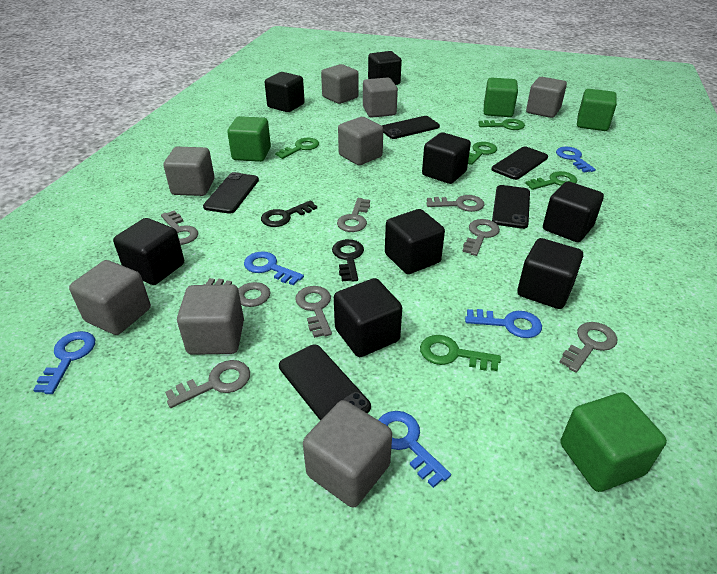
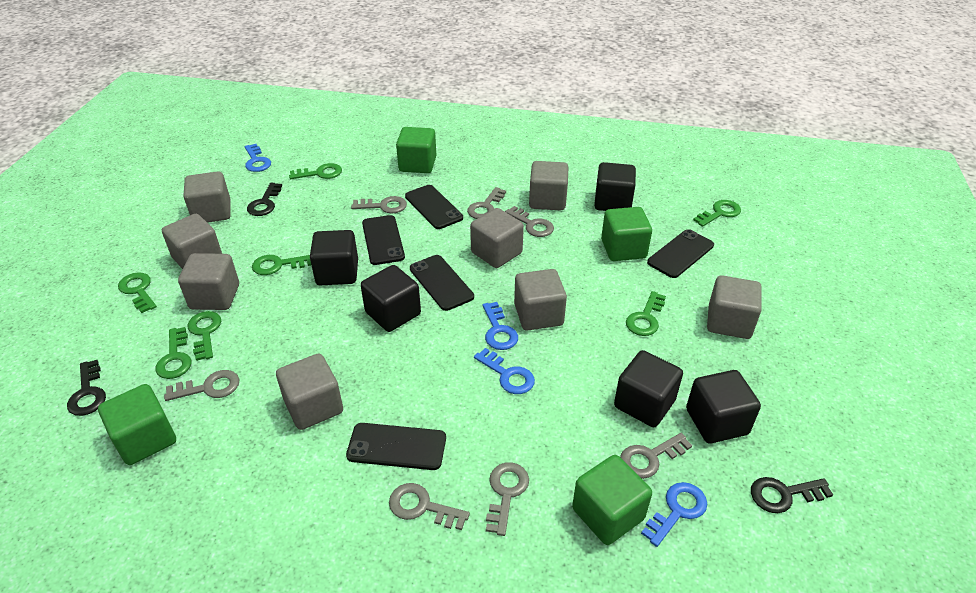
black cube: [113,218,184,285] [265,72,305,112] [334,278,402,357] [368,51,402,85] [385,209,445,274] [422,132,471,184] [517,238,583,309] [543,181,604,242] = 8 -> [310,230,358,285] [361,265,421,332] [594,162,636,211] [614,350,683,427] [686,370,761,443] = 5
black key: [261,200,317,227] [332,239,364,282] = 2 -> [67,360,106,416] [247,183,282,216] [751,477,833,513] = 3
blue key: [33,331,95,394] [244,251,304,285] [378,411,451,488] [465,309,542,338] [556,147,596,173] = 5 -> [245,144,271,172] [474,348,535,394] [482,302,518,350] [641,482,707,547] = 4
green key: [275,138,319,159] [420,335,501,371] [468,142,497,165] [478,119,525,130] [525,171,577,190] = 5 -> [118,272,157,313] [156,327,192,379] [187,311,221,361] [252,255,312,275] [289,163,342,179] [626,291,666,336] [693,200,741,227] = 7
grey key: [161,211,198,245] [165,360,250,408] [204,278,271,307] [295,286,332,338] [337,198,370,232] [426,195,484,212] [462,219,500,256] [559,322,617,373] = 8 -> [164,370,239,401] [351,196,407,213] [389,483,470,530] [467,187,506,219] [486,462,529,536] [505,206,554,237] [620,433,692,479] = 7

